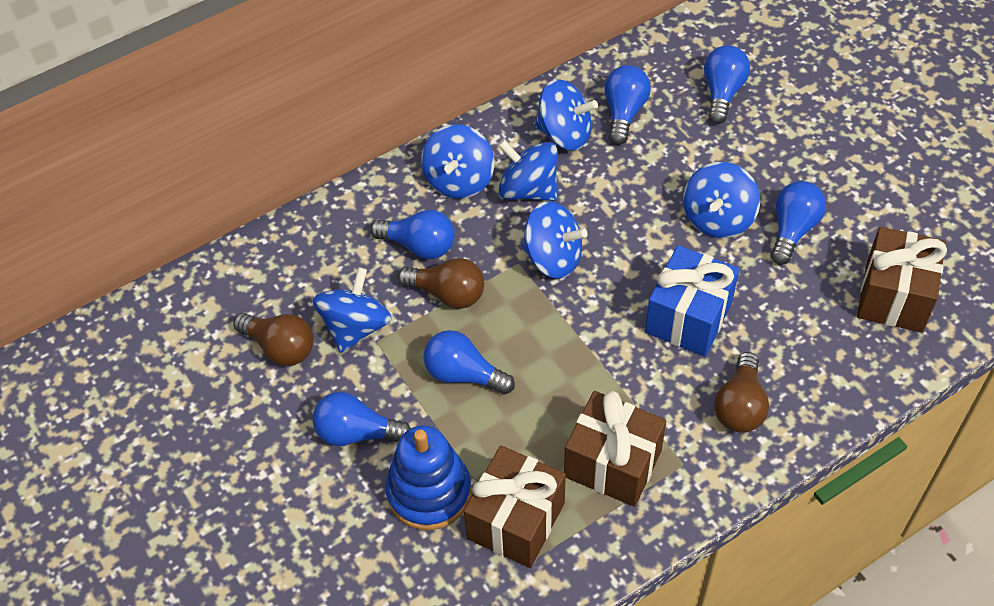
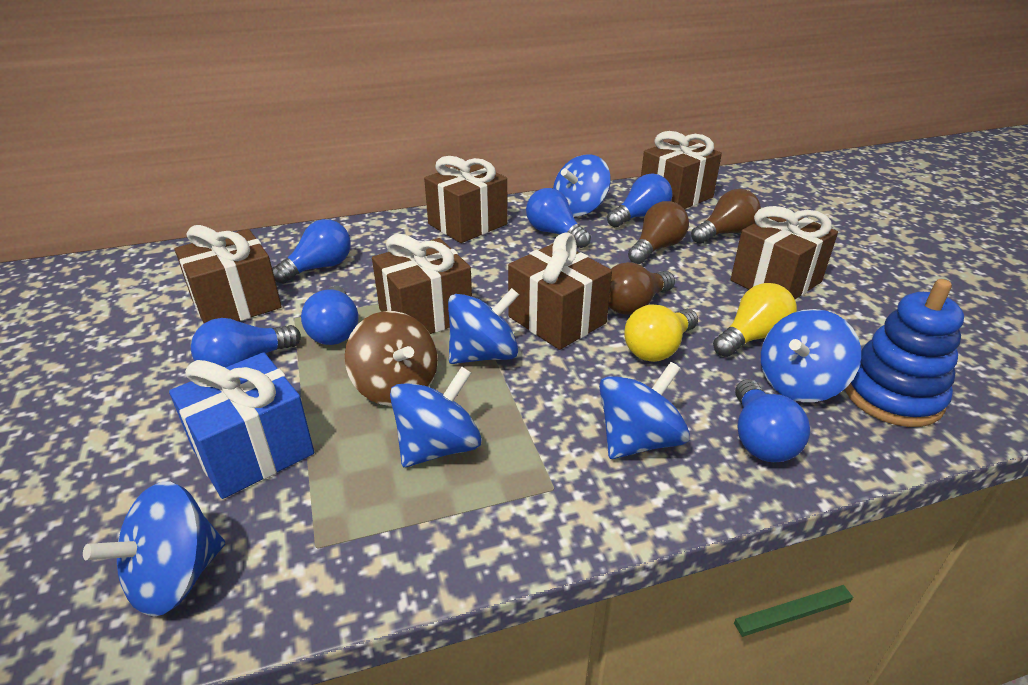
brown gift: [464,446,566,568] [564,391,666,507] [857,227,947,332] = 3 -> [175,225,282,323] [372,234,472,334] [424,156,508,243] [508,233,612,350] [641,131,722,209] [731,206,838,299] = 6
brown spinning top: none = 0 -> [345,311,438,406] = 1
yellow light bulb: none = 0 -> [624,304,698,362] [713,283,797,357] = 2

